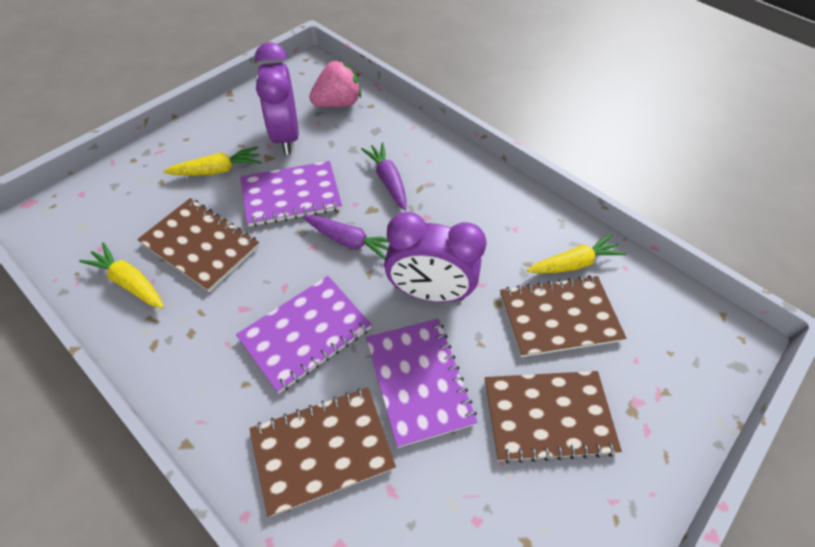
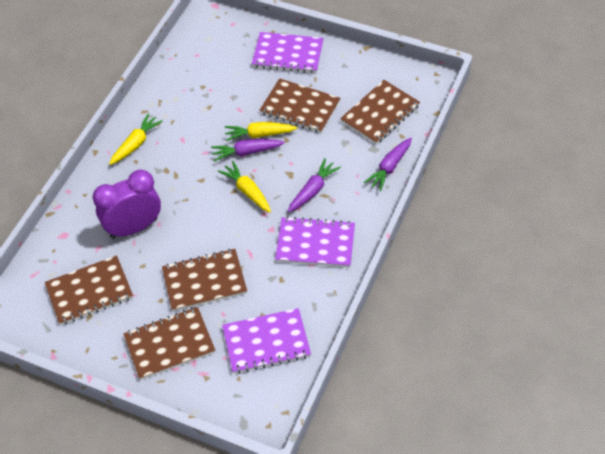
brown notebook: [137,198,259,292] [250,387,396,517] [485,371,622,464] [500,275,626,357] = 4 -> [45,255,133,325] [123,307,215,380] [162,249,247,311] [260,78,340,133] [340,80,420,144] = 5
pink strawberry: [309,60,361,107] = 1 -> none = 0
purple carrot: [303,215,389,259] [361,142,407,211] = 2 -> [211,139,285,162] [288,158,341,212] [364,138,412,191] = 3
purple clock: [255,42,299,155] [384,212,486,302] = 2 -> [93,170,161,238] = 1

